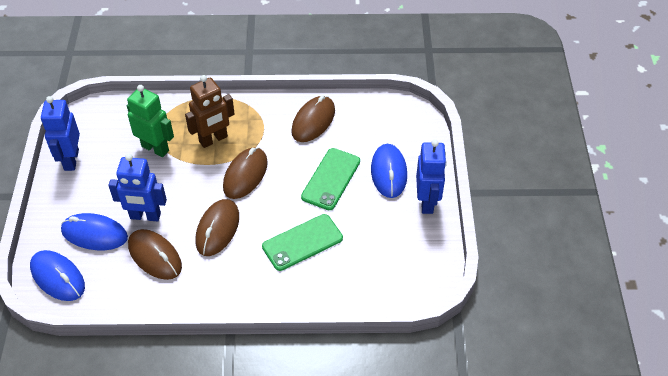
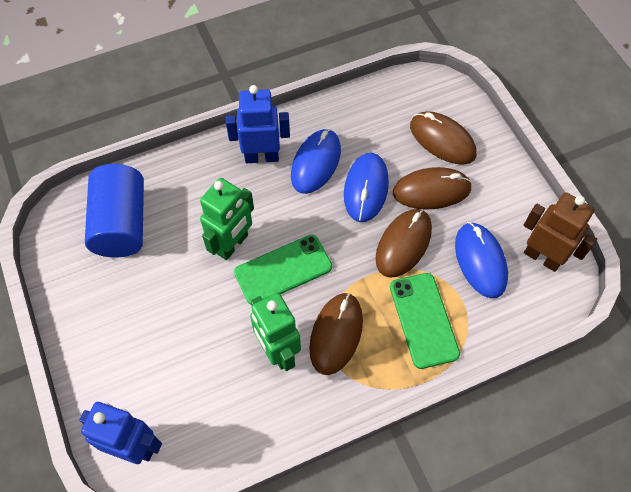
blue cylinder: none = 0 -> [85,164,144,257] = 1
blue robot: [41,96,80,171] [108,154,167,221] [416,140,447,214] = 3 -> [79,402,162,464] [226,85,290,163] = 2
green robot: [127,85,174,157] = 1 -> [200,178,254,260] [250,293,301,371] = 2

